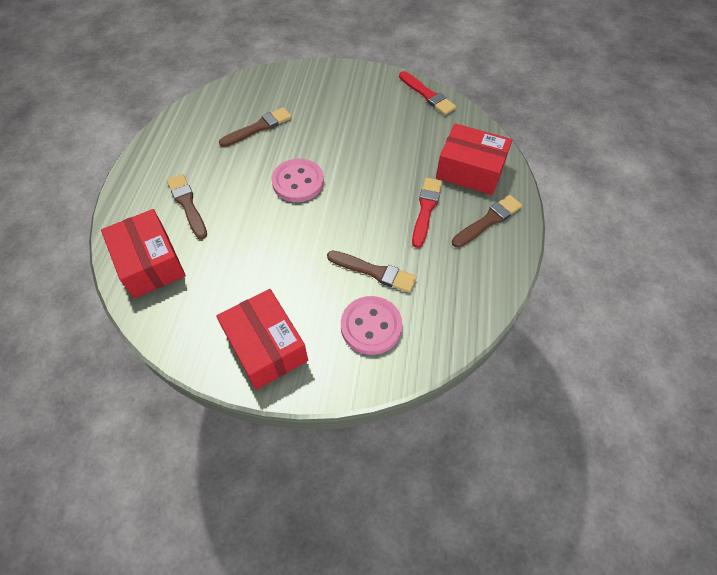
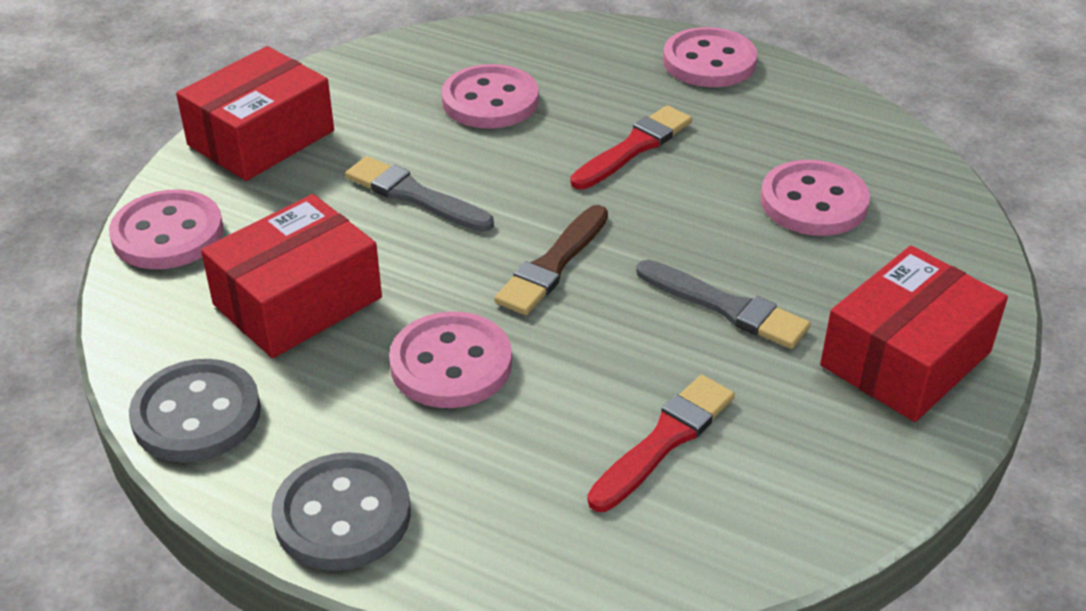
brown brush: [167,174,207,239] [219,107,292,147] [327,251,417,293] [452,195,522,248] = 4 -> [494,205,608,315] = 1
grey brush: none = 0 -> [345,156,494,232] [636,260,811,349] = 2
grey button: none = 0 -> [129,359,261,463] [272,452,411,571] = 2
pink button: [271,159,324,202] [341,296,403,355] = 2 -> [109,189,223,269] [389,311,512,408] [441,64,539,129] [663,27,757,87] [760,160,870,236] = 5

